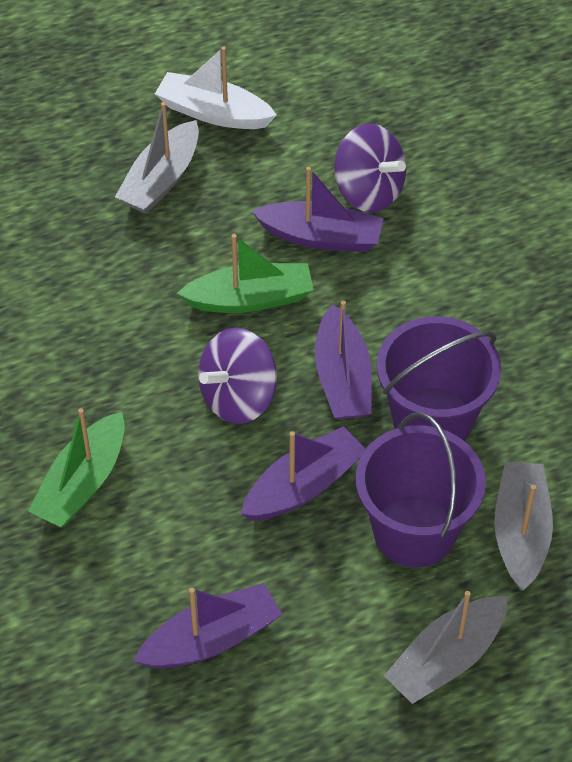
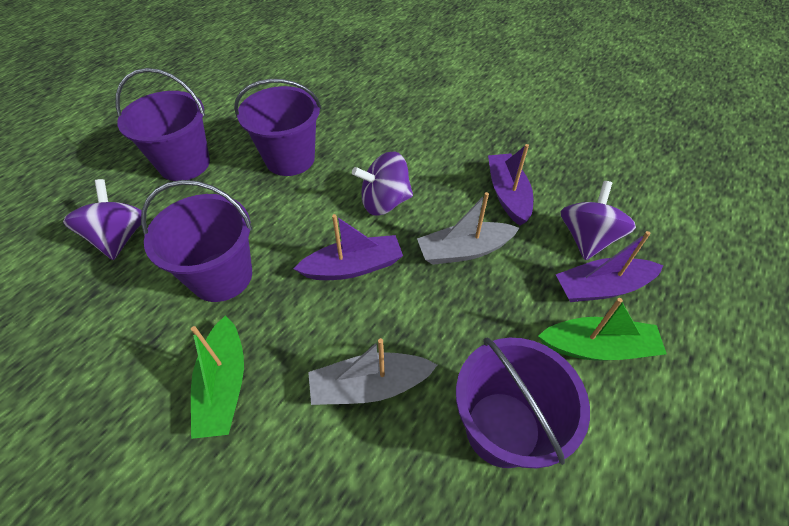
grey boat: [115,102,199,214] [384,591,508,704] [494,461,553,590] = 3 -> [308,338,437,405] [417,192,519,265] = 2
purple boat: [134,583,282,669] [241,426,366,520] [251,167,384,252] [315,301,372,420] = 4 -> [293,214,403,280] [488,144,533,226] [556,231,664,302] = 3
purple bucket: [356,412,486,567] [377,316,501,441] = 2 -> [115,68,210,181] [141,180,252,302] [234,79,321,176] [456,337,590,468] = 4
purple spinning top: [198,328,277,424] [334,124,406,213] = 2 -> [63,179,142,260] [352,151,413,216] [561,181,636,260] = 3
white boat: [155,47,277,129] = 1 -> none = 0

